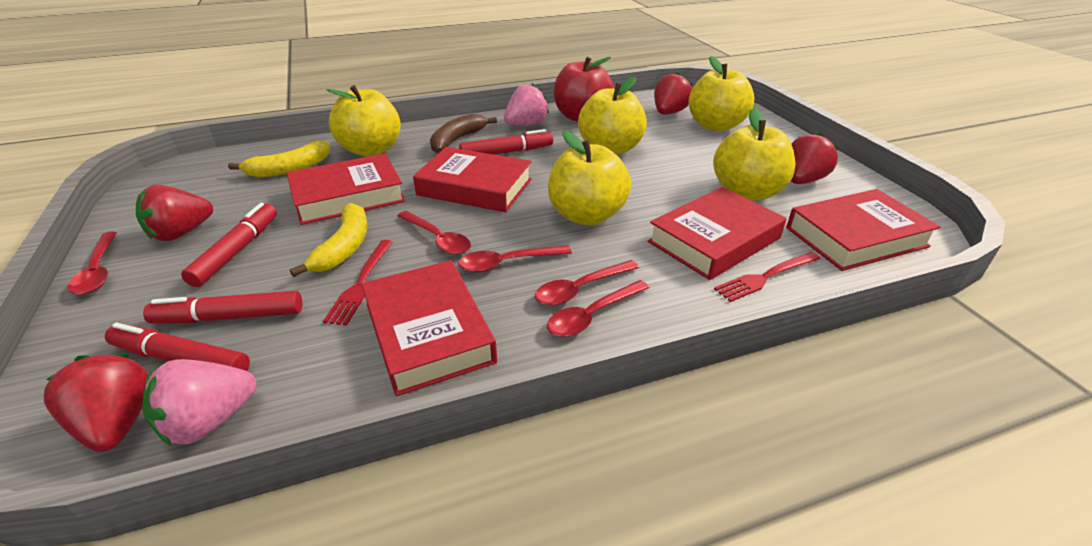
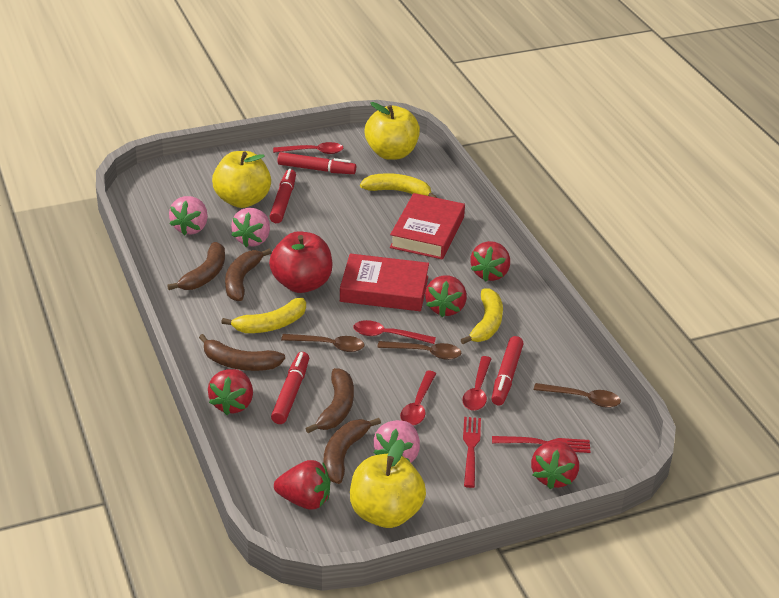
brown banana: [430,114,497,154] = 1 -> [167,242,225,290] [199,334,285,371] [225,248,272,301] [306,368,354,433] [323,418,381,484] = 5
brown spoon: none = 0 -> [281,334,364,352] [377,341,461,360] [534,383,621,408] = 3
pink strawberry: [142,359,257,446] [504,83,549,126] = 2 -> [169,196,208,236] [231,208,270,247] [374,420,420,463] = 3
red book: [287,153,405,225] [361,260,497,396] [413,147,532,212] [648,187,787,280] [786,189,941,271] = 5 -> [340,253,429,311] [390,193,465,259] = 2
red spoon: [68,232,117,295] [397,211,471,255] [458,245,572,272] [535,260,639,306] [547,280,649,337] = 5 -> [273,142,344,154] [354,320,436,344] [400,371,436,426] [462,356,491,411] = 4
red strawberry: [44,353,148,452] [136,185,213,241] [654,72,692,115] [791,133,839,184] = 4 -> [208,369,253,415] [274,460,330,509] [425,275,467,317] [470,241,510,282] [531,441,579,489] = 5
yellow apple: [327,85,401,157] [548,130,631,225] [578,77,647,155] [688,56,755,131] [713,108,796,201] = 5 -> [212,151,271,208] [350,439,426,528] [365,102,420,160] = 3
yellow banana: [228,141,330,178] [290,203,368,277] = 2 -> [221,298,306,333] [360,173,437,198] [461,288,503,344] = 3

